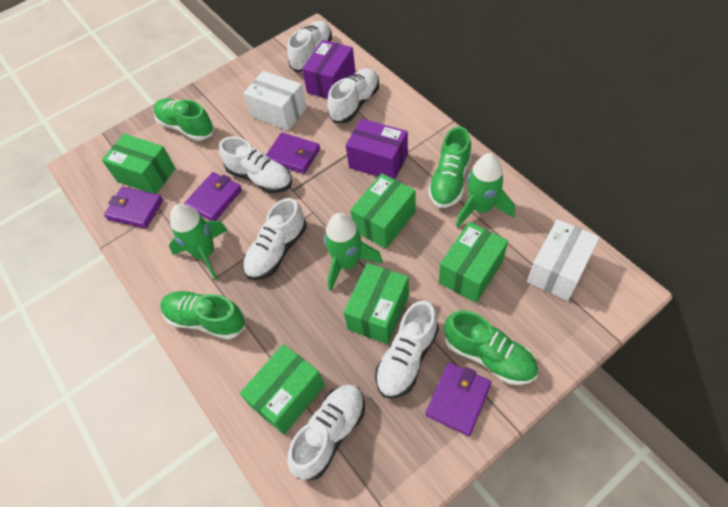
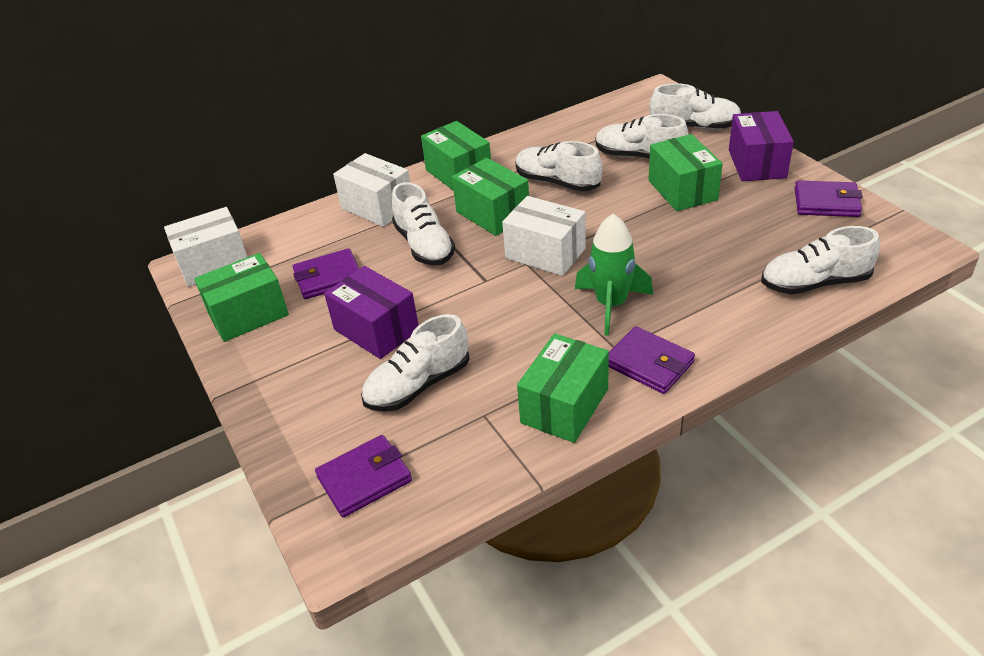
green rocket: [169,204,228,280] [324,213,383,291] [456,153,515,228] = 3 -> [575,213,653,336] = 1
green shoe: [153,98,214,141] [160,291,245,340] [428,127,472,208] [444,310,538,385] = 4 -> none = 0
white box: [243,71,307,130] [527,219,600,301] = 2 -> [164,207,247,287] [333,153,410,227] [502,196,586,276] = 3

